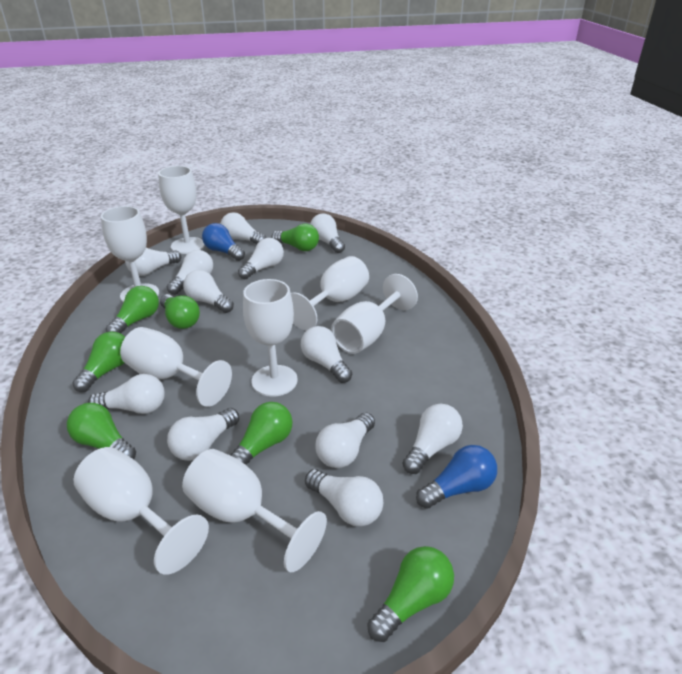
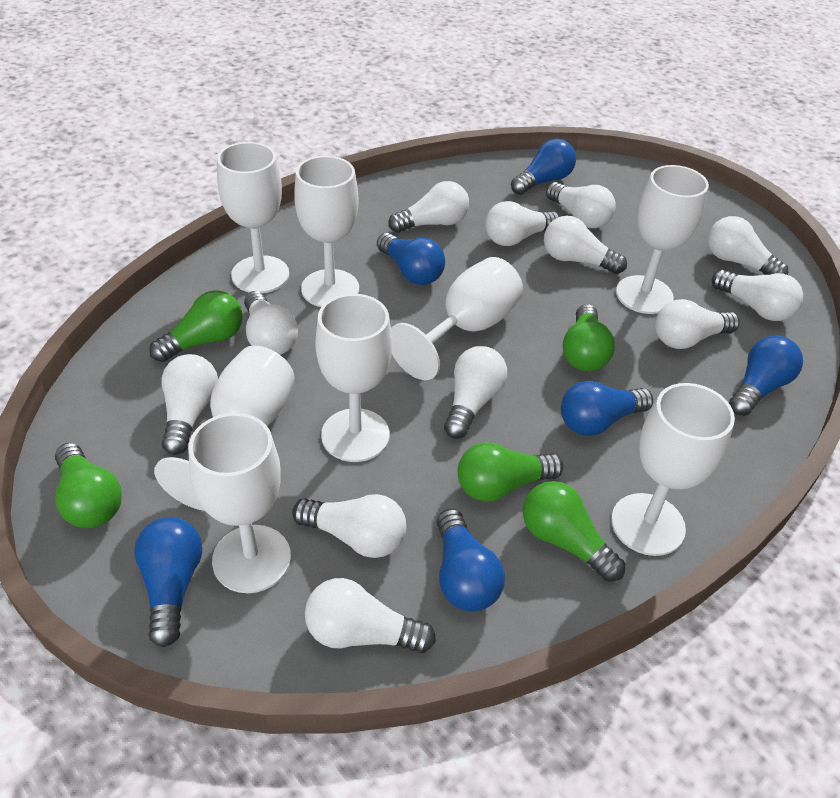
blue light bulb: [202,223,245,261] [416,445,497,509] = 2 -> [134,517,202,647] [377,233,445,285] [437,509,505,612] [511,138,576,195] [561,381,653,436] [729,336,803,416] = 6
green light bulb: [67,403,136,459] [72,332,125,392] [106,286,159,334] [160,294,200,329] [230,402,293,465] [271,224,319,251] [367,546,454,642] = 7 -> [55,443,122,528] [149,290,243,362] [458,442,564,502] [523,481,625,582] [563,304,615,371] = 5

